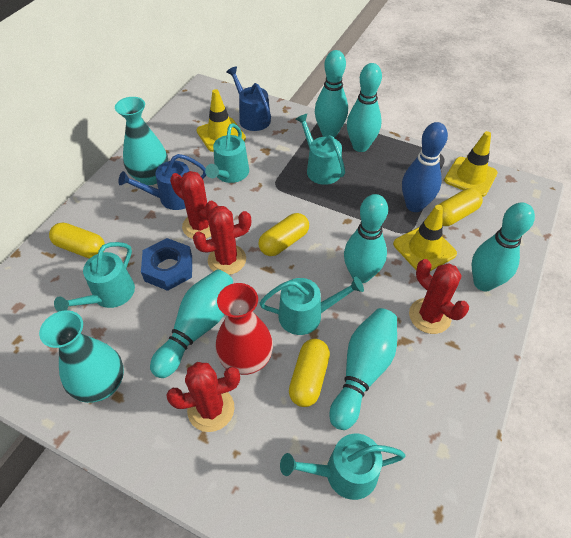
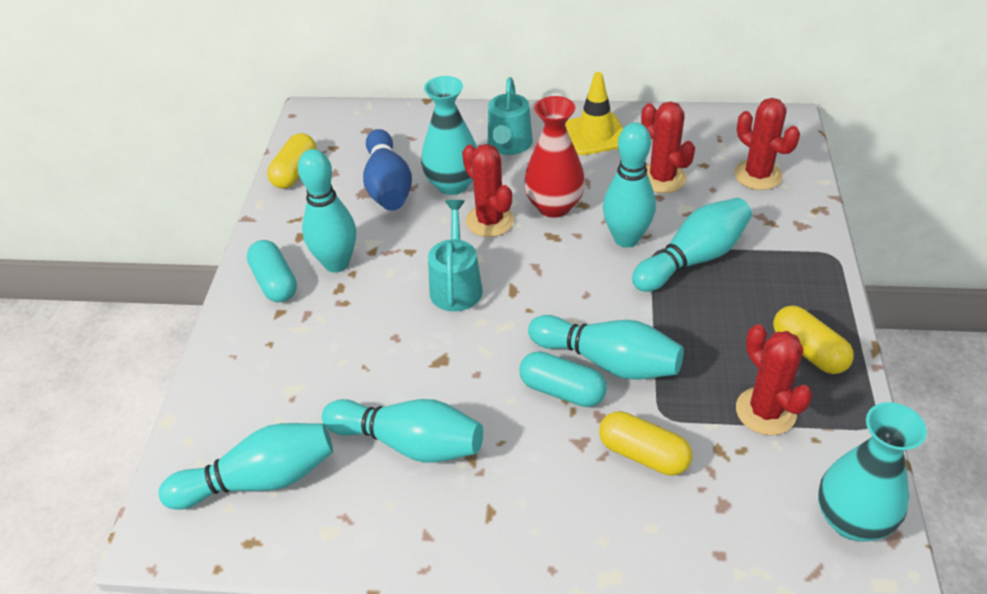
blue nut: [141,238,192,291] = 1 -> none = 0
blue watering can: [118,154,206,210] [226,67,271,131] = 2 -> none = 0
turquoise capsule: none = 0 -> [247,240,297,302] [519,351,607,407] = 2
turquoise watering can: [54,242,135,312] [205,123,249,183] [259,276,364,335] [280,434,405,500] [296,114,345,185] = 5 -> [428,200,483,312] [488,77,533,155] = 2
yellow capsule: [49,223,105,258] [258,213,309,256] [289,339,330,407] [438,188,483,226] = 4 -> [267,133,316,189] [599,411,692,476] [773,305,854,374] = 3
yellow traffic cone: [196,89,246,152] [393,205,457,271] [444,131,498,197] = 3 -> [565,72,623,155] = 1

